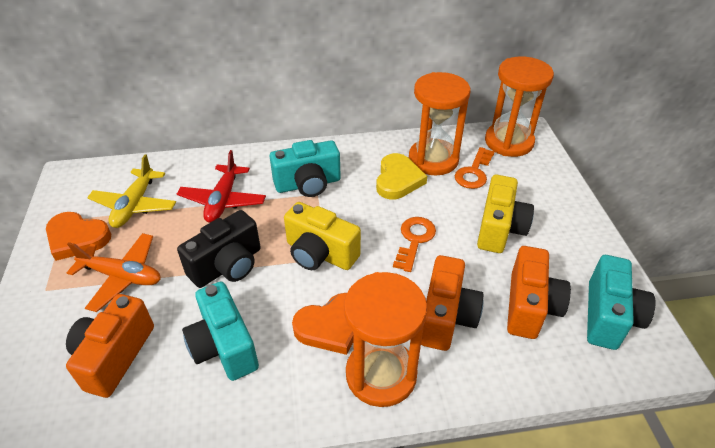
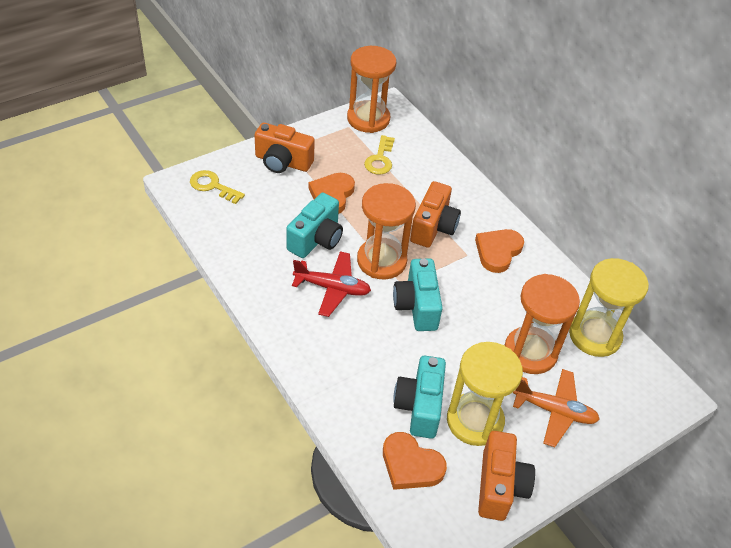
black camera: [177,210,261,288] = 1 -> none = 0
orange heart: [46,212,111,261] [292,293,353,355] = 2 -> [308,173,355,214] [383,432,447,490] [475,229,524,273] = 3
orange key: [393,217,436,272] [455,147,495,189] = 2 -> none = 0
yellow camera: [284,202,361,270] [477,175,534,253] = 2 -> none = 0
yellow heart: [376,153,427,199] = 1 -> none = 0
yellow hourglass: none = 0 -> [447,342,523,446] [569,258,649,357] = 2
yellow key: none = 0 -> [190,170,245,204] [364,135,395,175] = 2
yellow plane: [87,154,176,228] = 1 -> none = 0

